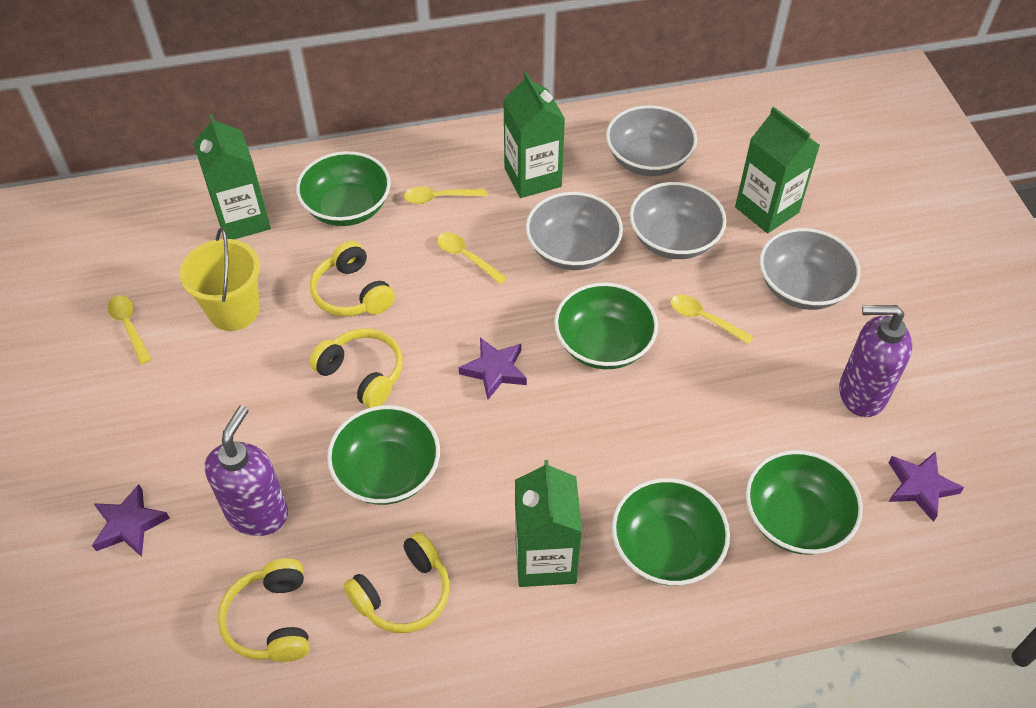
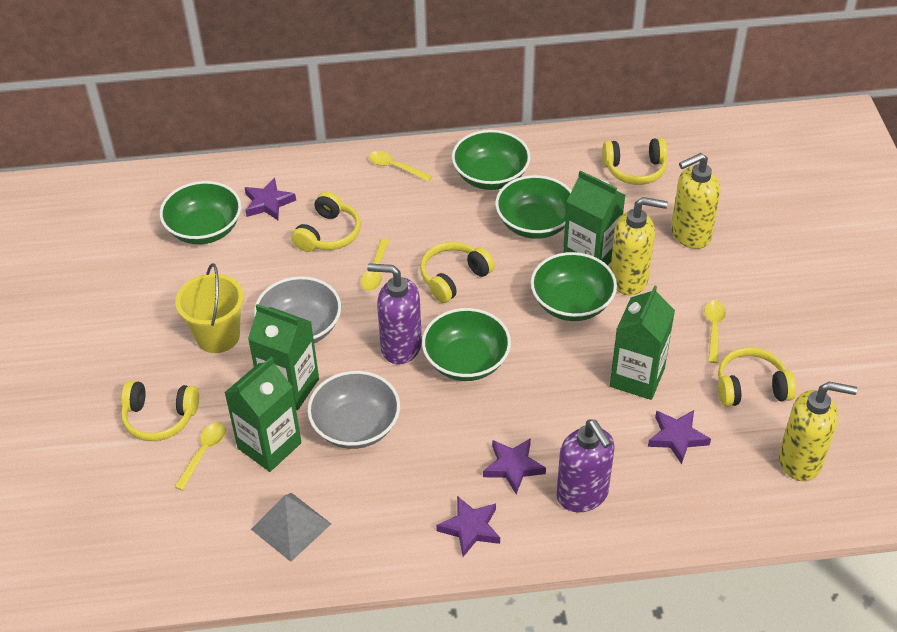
grey bowl: [526,192,623,270] [606,105,697,176] [630,182,727,259] [759,228,860,310] = 4 -> [254,276,341,343] [307,371,400,449] = 2
grey pyramid: none = 0 -> [251,493,331,562] = 1
purple star: [92,484,170,557] [459,337,527,400] [888,451,964,522] = 3 -> [244,178,296,220] [436,496,500,557] [483,438,546,494] [648,410,711,465] = 4
yellow headphones: [217,559,309,662] [309,328,403,408] [310,241,395,317] [343,532,450,633] = 4 -> [121,381,199,441] [291,192,361,252] [420,242,495,303] [602,138,667,185] [718,347,796,407] = 5
yellow soap dispenser: none = 0 -> [610,197,668,295] [671,153,720,249] [779,382,857,481] = 3

